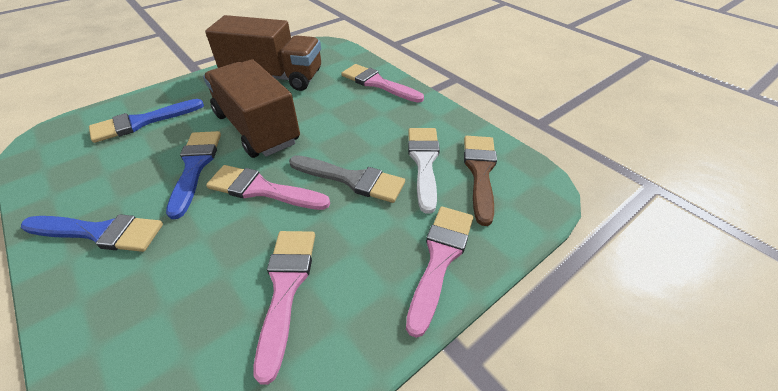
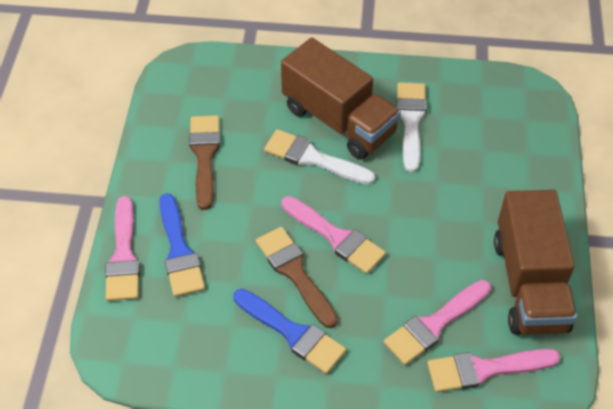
blue brush: [21,214,163,252] [89,99,204,143] [166,131,221,219] = 3 -> [159,193,205,297] [233,289,346,374] = 2
brown brush: [464,136,497,226] = 1 -> [189,115,220,210] [256,227,338,328] = 2
grey brush: [289,155,405,203] = 1 -> none = 0
white brush: [408,128,440,214] = 1 -> [264,129,375,185] [396,82,427,172] = 2

